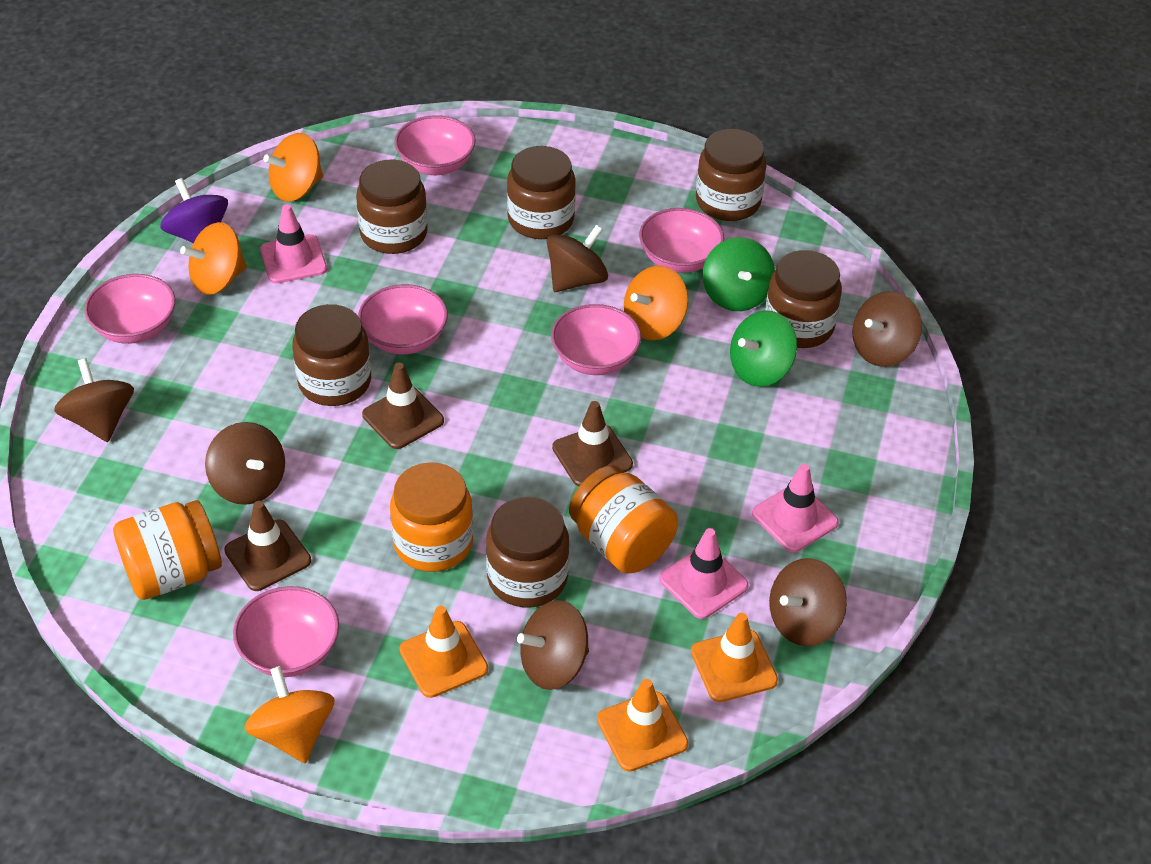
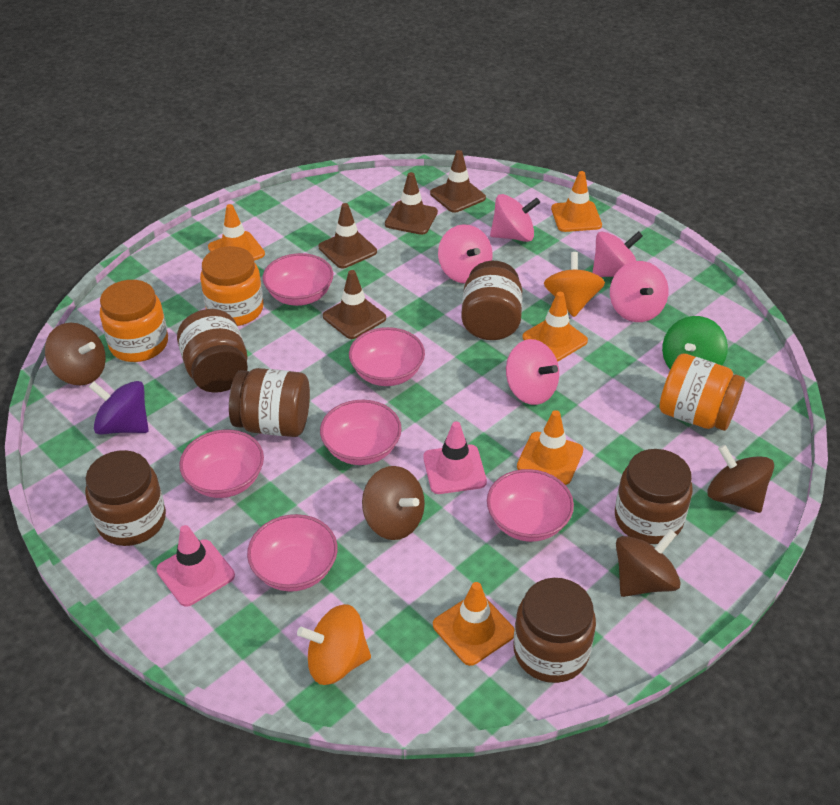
brown spinning top: [54,358,134,442] [205,422,285,505] [517,600,589,690] [547,225,608,292] [769,558,847,646] [852,291,922,367] = 6 -> [45,323,106,385] [362,466,425,540] [616,529,681,597] [708,445,774,513] = 4
brown traffic cone: [224,501,311,591] [362,363,444,449] [552,401,633,486] = 3 -> [319,203,377,268] [323,270,386,339] [385,172,438,235] [430,150,486,213] = 4
green spinning top: [703,237,775,311] [730,310,797,387] = 2 -> [662,316,728,369] = 1
orange spinning top: [180,222,247,295] [245,666,335,763] [263,133,323,202] [624,266,688,340] = 4 -> [297,604,371,685] [544,252,605,317] = 2
orange traffic cone: [399,606,488,698] [597,679,688,772] [691,613,778,702] = 3 -> [208,204,265,261] [433,582,514,666] [517,410,583,485] [522,292,588,362] [551,171,602,232] = 5
pink spinning top: none = 0 -> [438,224,493,283] [490,194,540,242] [506,339,559,405] [592,231,643,277] [610,261,669,322] = 5
pink traffic cone: [260,204,327,284] [659,528,749,619] [752,464,839,552] = 3 -> [156,525,235,607] [423,421,487,494] = 2

